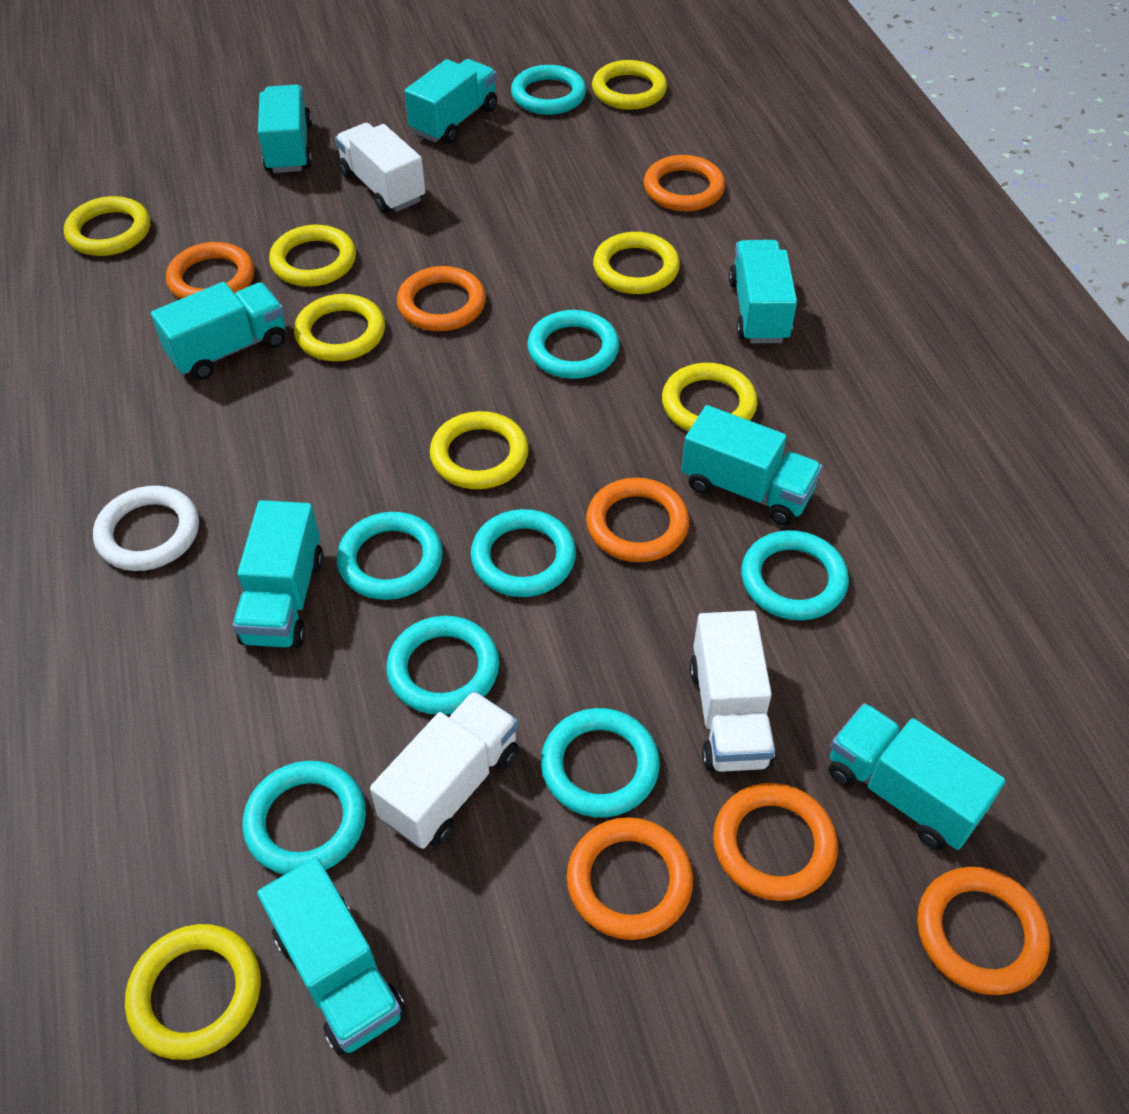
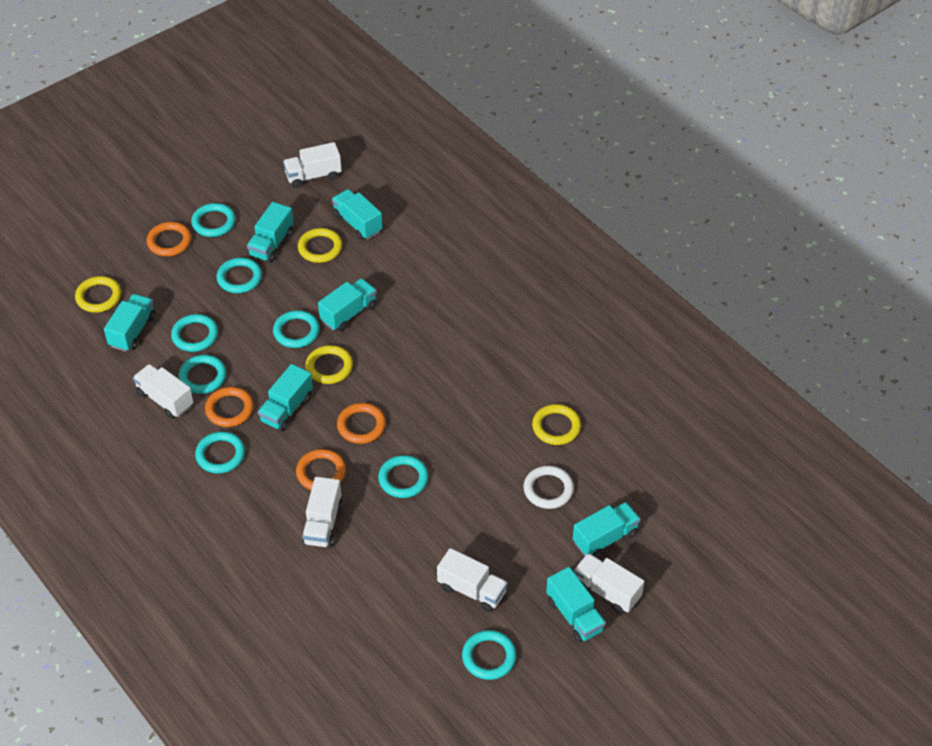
orange ring: [166,242,254,299] [397,266,486,331] [567,817,693,940] [586,478,690,562] [644,155,725,211] [713,783,838,901] [917,867,1050,995] = 7 -> [147,222,191,256] [205,387,254,427] [296,449,346,490] [337,403,386,444] = 4
turquoise truck: [151,282,286,380] [233,500,324,648] [257,857,406,1056] [258,85,312,173] [405,59,497,144] [681,405,822,526] [729,240,797,343] [829,703,1006,850] = 8 -> [104,294,156,352] [247,202,294,263] [258,364,313,431] [318,278,377,331] [332,189,383,240] [546,567,606,643] [573,502,641,558] = 7
white truck: [335,123,425,213] [370,691,519,849] [689,611,775,772] = 3 -> [133,364,194,419] [283,142,342,188] [302,477,343,548] [437,548,508,612] [574,553,644,614] = 5
yellow ring: [64,196,150,256] [125,924,261,1060] [269,225,356,287] [294,294,385,361] [430,411,529,489] [592,60,667,110] [593,232,680,294] [662,363,758,432] = 8 -> [75,276,121,313] [298,228,342,263] [305,345,353,384] [532,404,581,445] = 4

